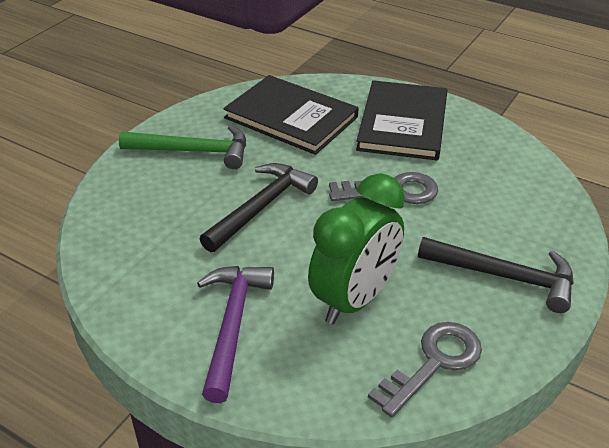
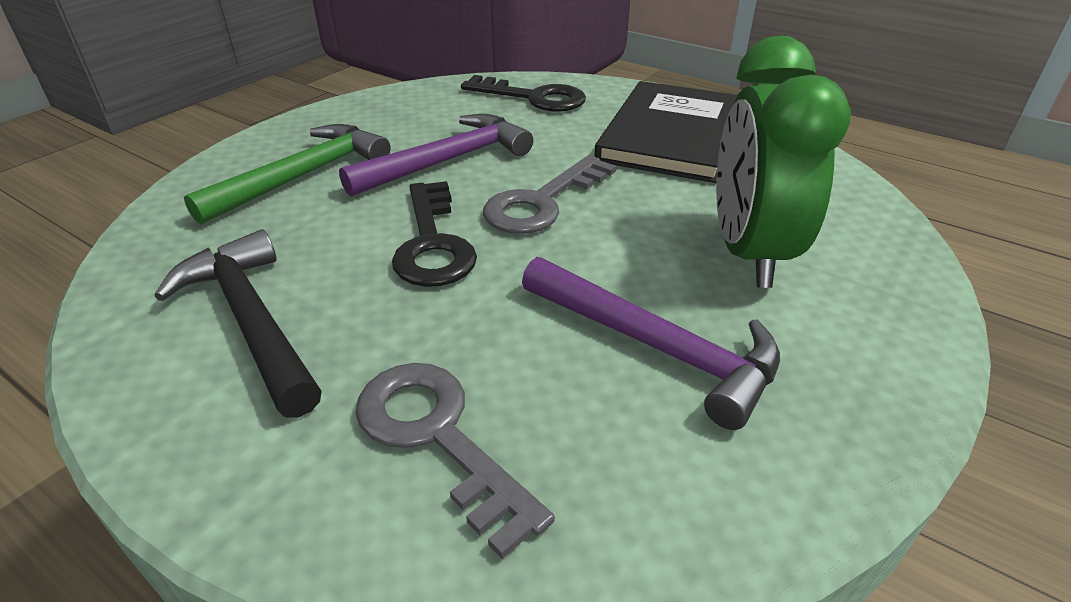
black book: [223,75,358,155] [356,80,447,160] = 2 -> [594,81,738,183] = 1
black hammer: [200,163,318,252] [418,237,574,313] = 2 -> [155,229,322,418] = 1
black key: none = 0 -> [392,181,477,287] [461,75,586,112] = 2
purple hammer: [197,266,274,403] = 1 -> [339,114,533,197] [522,257,780,430] = 2

